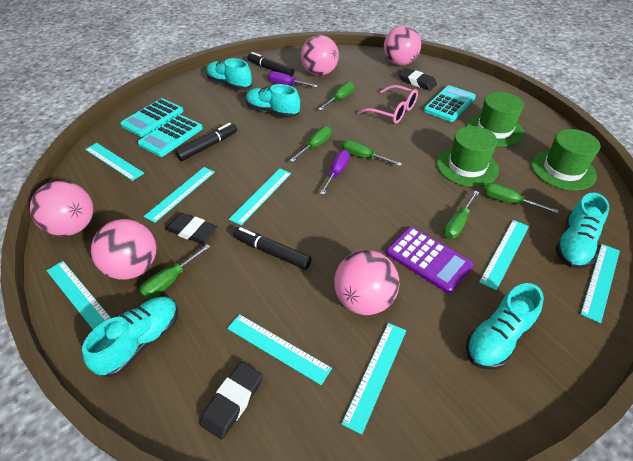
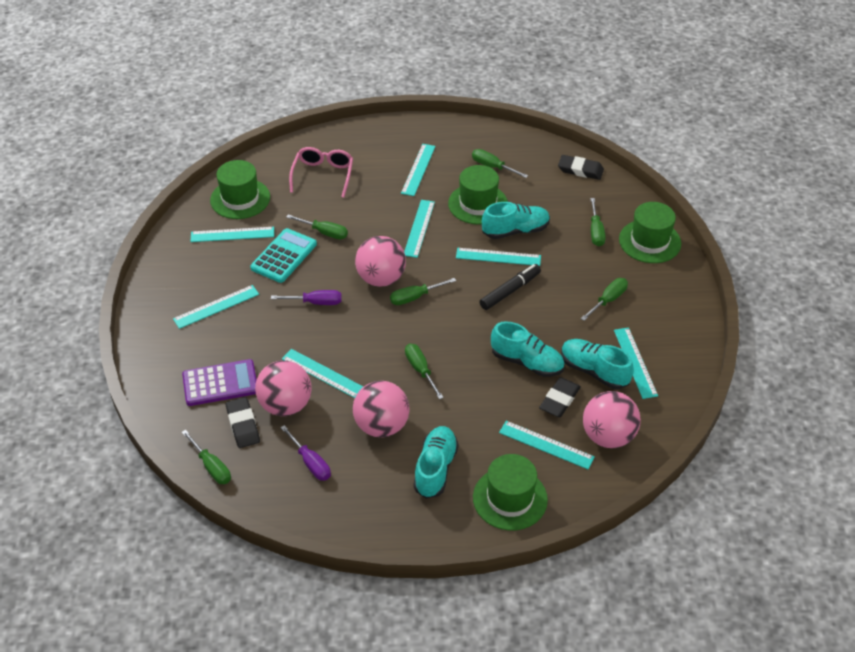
black marker: [175,123,237,161] [233,227,312,270] [247,52,294,77] = 3 -> [479,264,541,310] = 1
green hat: [437,126,499,187] [467,92,524,147] [531,129,600,191] = 3 -> [210,160,270,219] [448,165,508,225] [473,454,548,530] [619,202,681,263] = 4
green screwdriver: [139,244,210,299] [290,126,332,162] [318,82,354,110] [342,140,402,166] [443,191,480,239] [483,183,559,214] = 6 -> [182,430,231,484] [286,215,348,239] [390,278,456,305] [405,344,444,399] [472,149,528,178] [581,278,628,321] [590,198,606,246] = 7
pink ball: [30,181,94,236] [91,219,156,280] [301,35,339,76] [334,250,399,315] [384,26,421,66] = 5 -> [255,360,312,416] [353,381,410,437] [355,236,406,287] [583,391,641,448] = 4
turquoise calculator: [120,98,184,137] [138,115,203,157] [424,85,476,122] = 3 -> [250,228,317,283] = 1
turquoise shoe: [82,297,178,377] [206,58,252,90] [246,84,300,118] [466,283,544,370] [555,192,609,269] = 5 -> [414,426,459,499] [482,202,550,239] [491,321,564,377] [561,339,634,389] = 4

